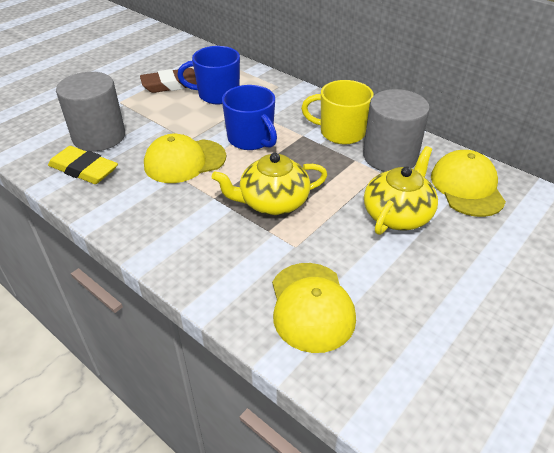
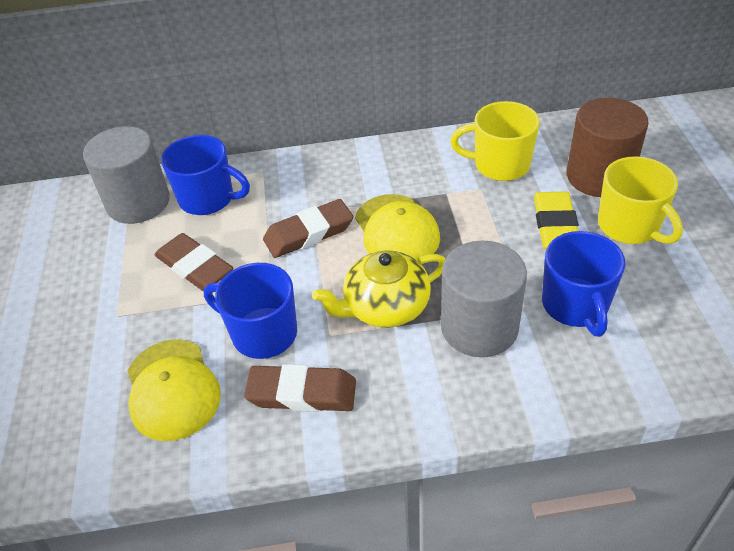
blue mug: [177,46,240,104] [222,85,277,150] = 2 -> [161,135,250,215] [204,263,297,359] [542,231,625,337] = 3
brown cylinder: none = 0 -> [567,98,649,197] = 1
brown eraser: [140,68,197,93] = 1 -> [155,233,233,291] [244,364,356,412] [263,199,353,258] = 3
yellow cap: [144,134,226,183] [272,263,356,353] [431,150,506,217] = 3 -> [128,340,221,441] [355,194,440,261] = 2
yellow mug: [301,80,374,145] = 1 -> [450,101,540,181] [598,156,683,244] = 2
yellow teapot: [212,153,327,215] [364,146,438,235] = 2 -> [312,250,445,328] = 1

